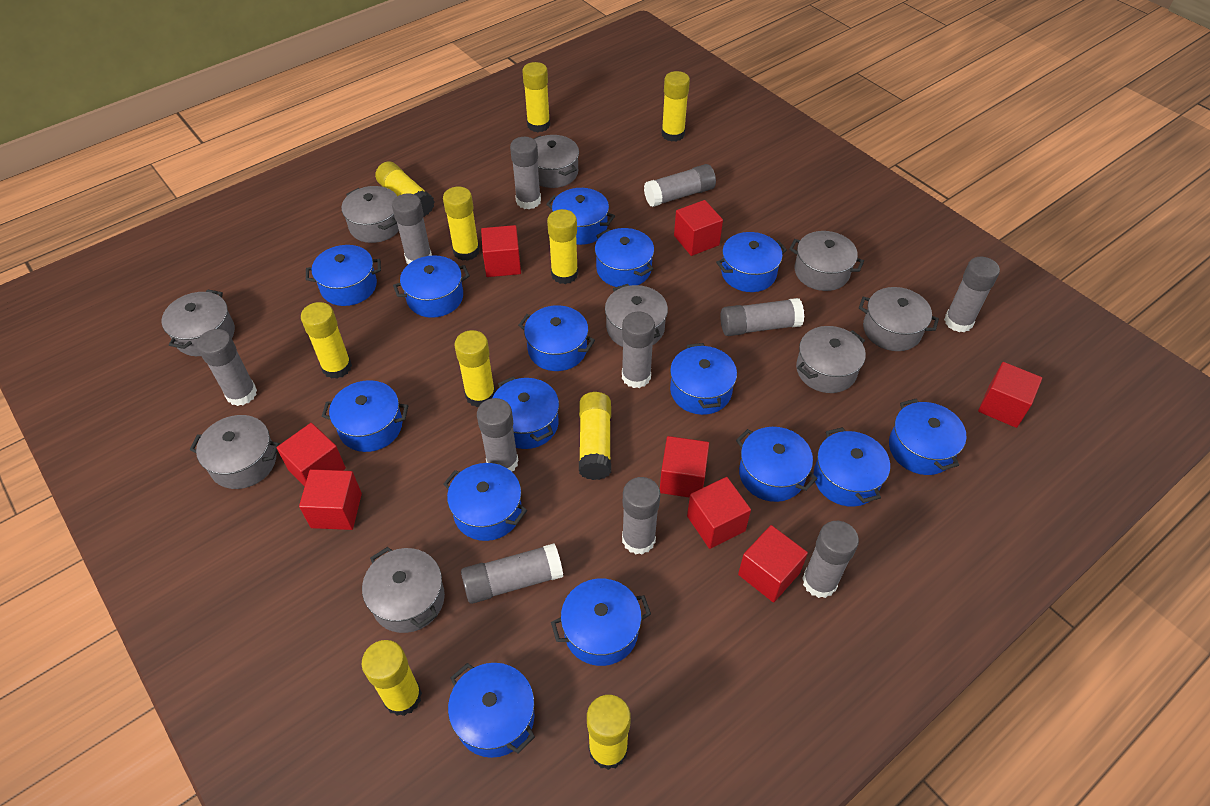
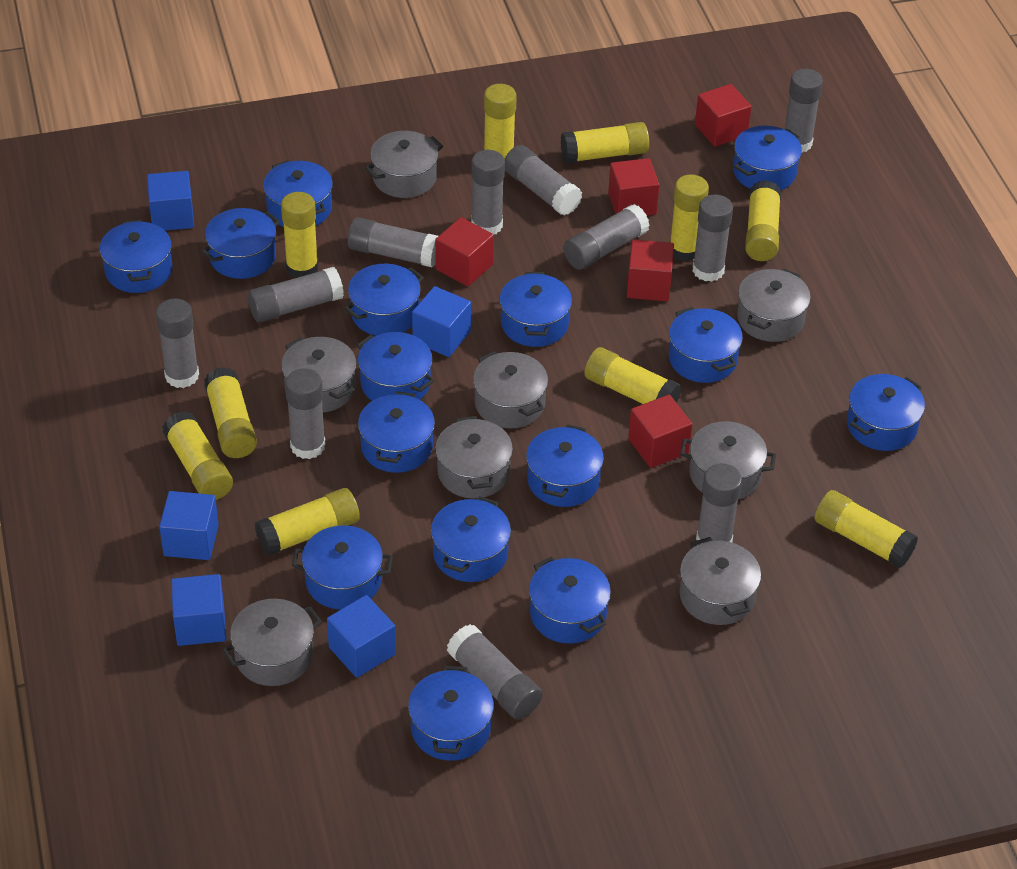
blue cube: none = 0 -> [147,171,194,231] [159,491,219,560] [171,574,226,646] [327,595,396,678] [412,286,471,357] = 5
grey pot: [161,290,235,356] [190,415,280,489] [341,186,399,243] [362,547,445,633] [534,135,579,188] [605,284,668,347] [789,231,864,291] [796,326,866,393] [859,287,939,351] = 9 -> [222,599,322,686] [281,337,356,412] [365,131,443,198] [435,416,513,499] [473,351,548,428] [679,537,761,625] [680,421,776,499] [737,268,811,342] = 8
red cube: [277,423,346,487] [299,469,362,530] [481,225,521,277] [660,436,709,498] [674,200,723,256] [687,477,751,549] [738,525,808,603] [978,362,1042,428] = 8 -> [435,217,494,287] [608,158,659,216] [627,239,674,302] [628,395,692,468] [695,84,751,147] = 5

